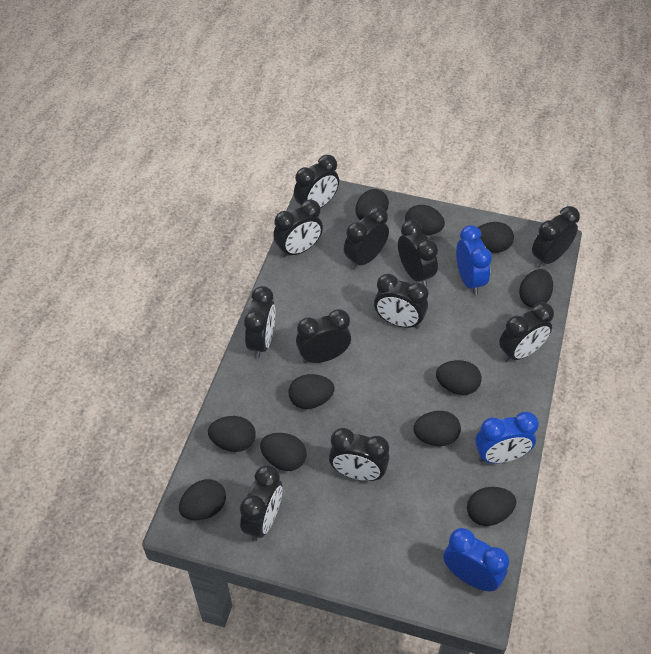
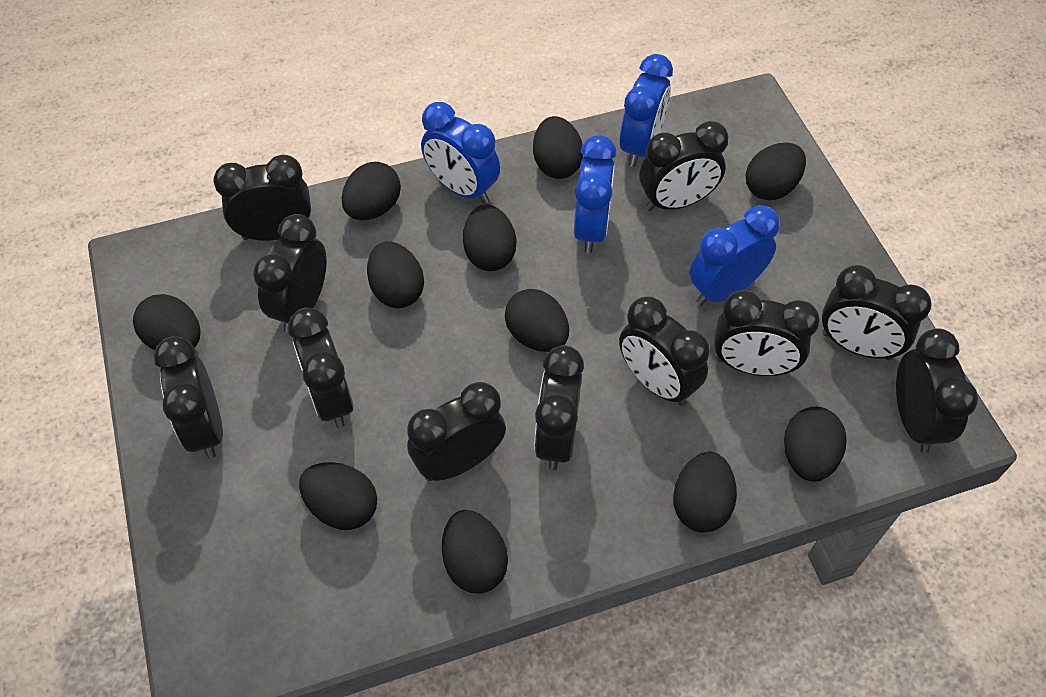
blue clock: [443,528,509,592] [456,225,492,295] [475,412,539,463] = 3 -> [421,102,500,204] [574,135,617,253] [620,54,673,167] [689,205,780,306] = 4

